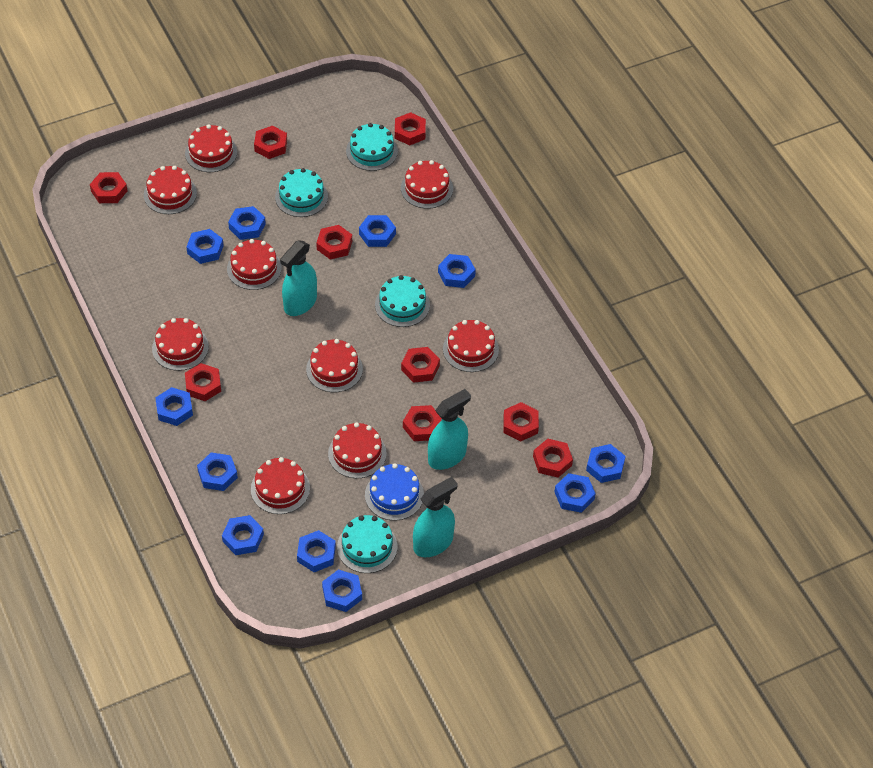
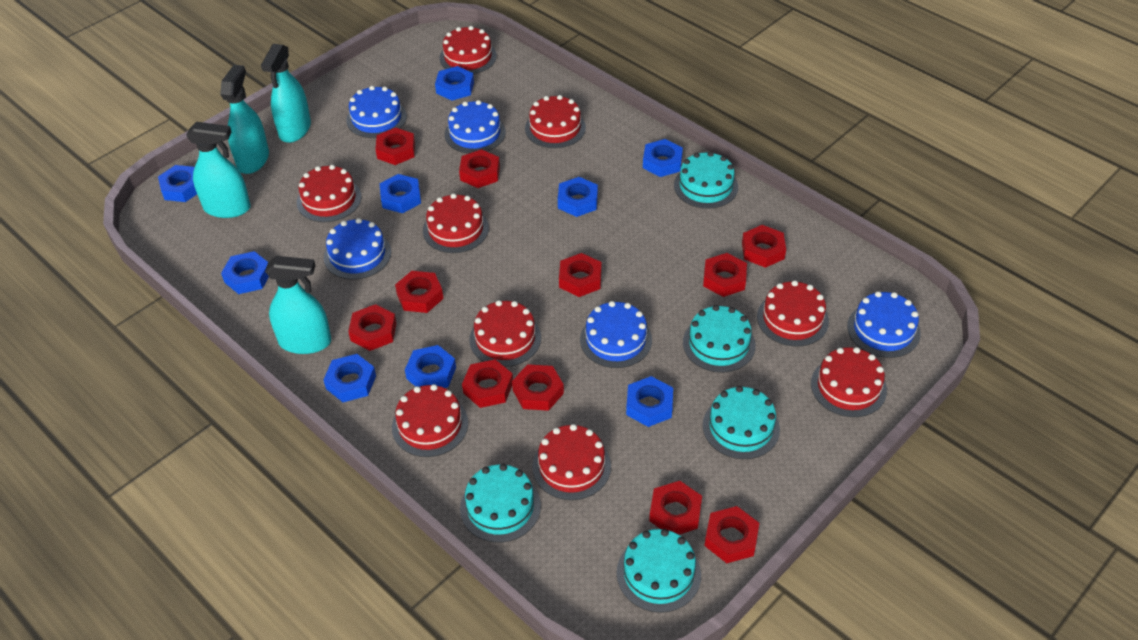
blue cake: [365,463,424,521] = 1 -> [324,218,391,280] [346,86,407,138] [445,100,506,154] [580,301,652,368] [847,291,921,358] = 5
blue nut: [155,387,193,426] [186,229,224,264] [197,452,238,491] [222,515,264,555] [228,206,266,240] [297,530,336,572] [322,570,362,612] [359,215,396,247] [438,254,476,288] [555,473,596,513] [586,444,626,483] = 11 -> [158,165,197,202] [221,251,269,294] [323,354,376,402] [380,174,421,213] [405,345,456,388] [435,66,474,101] [558,177,598,217] [626,376,673,427] [643,139,683,177] = 9
red nut: [90,172,128,203] [185,363,221,401] [254,126,287,159] [316,225,352,260] [395,112,426,145] [401,347,440,383] [403,405,442,441] [503,402,539,441] [533,439,573,478] = 9 -> [348,304,397,351] [376,128,415,165] [395,271,444,313] [459,149,500,188] [462,359,513,408] [512,364,564,411] [559,253,601,297] [649,481,702,534] [703,253,747,297] [704,506,759,563] [742,225,786,268] = 11
turquoise cake: [275,168,328,217] [337,515,397,573] [346,123,398,171] [375,275,430,327] = 4 -> [460,464,541,543] [617,529,701,613] [674,151,738,209] [683,305,756,373] [703,386,780,459] = 5
turquoise spray bottle: [280,241,317,316] [413,477,458,557] [428,389,471,470] = 3 -> [186,122,251,218] [220,65,269,174] [261,44,311,143] [265,256,331,354] = 4

